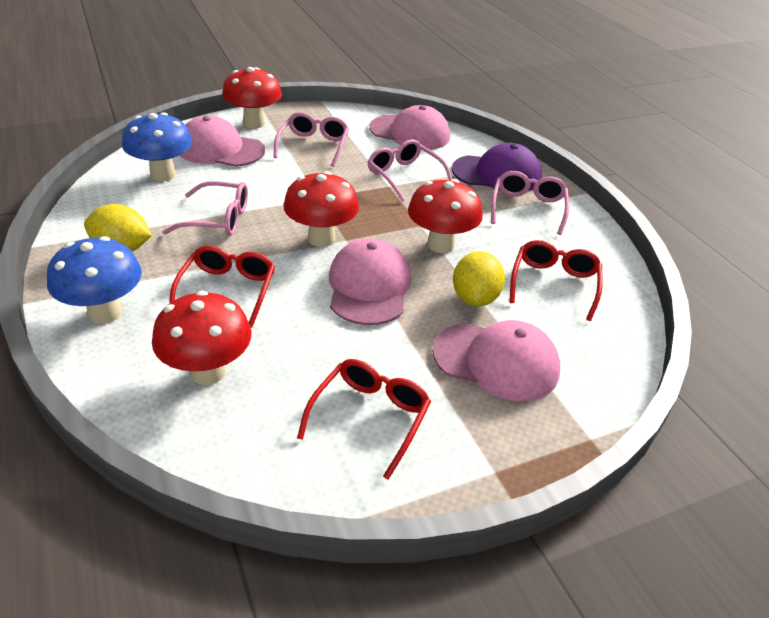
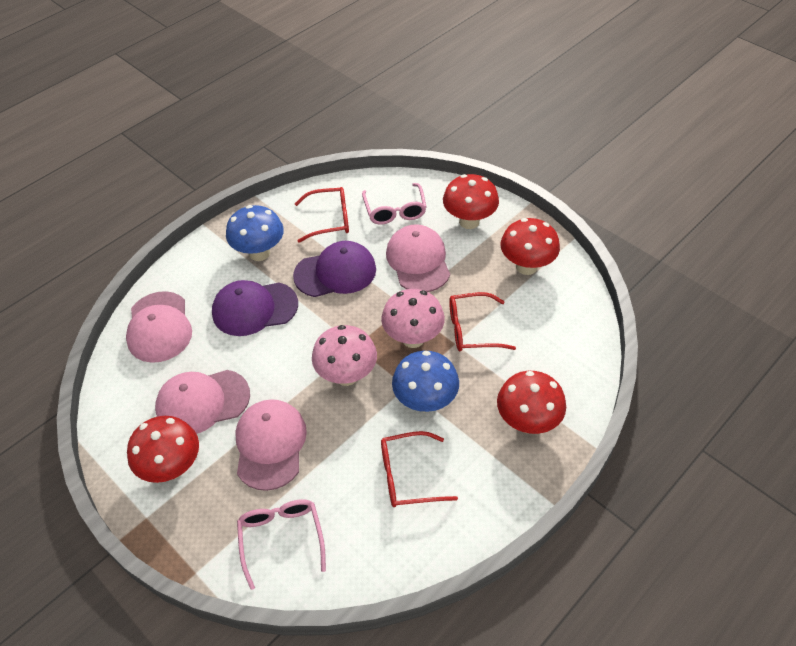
pink glasses: [163,181,248,236] [273,112,349,167] [368,139,452,201] [491,171,569,235] = 4 -> [237,499,326,590] [362,183,427,225] = 2
pink mushroom: none = 0 -> [312,325,377,386] [381,289,445,348] = 2
purple cap: [452,143,542,191] = 1 -> [212,280,298,336] [293,241,376,297] = 2
yellow lemon: [84,204,152,251] [453,251,505,307] = 2 -> none = 0

